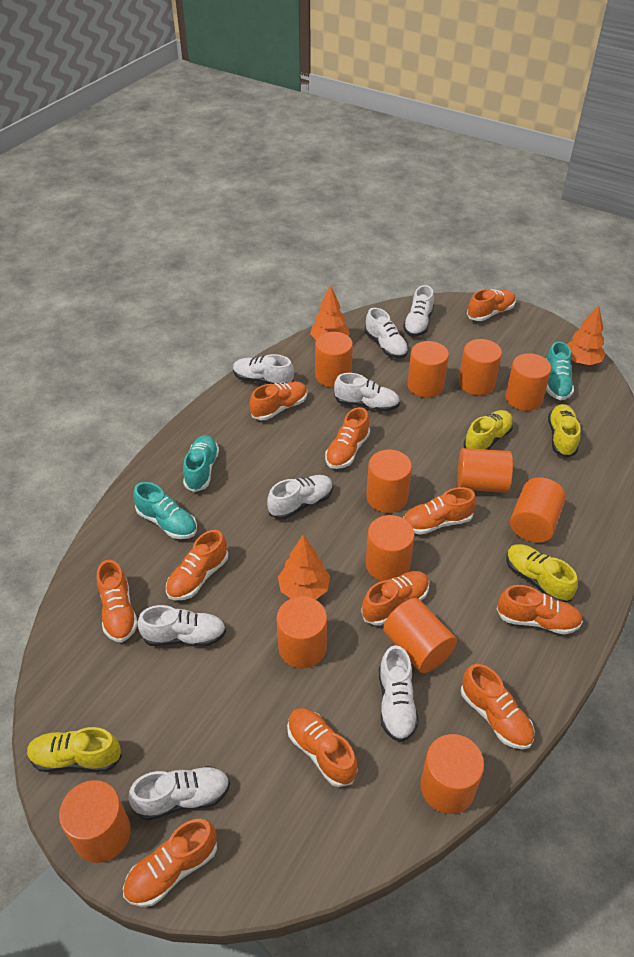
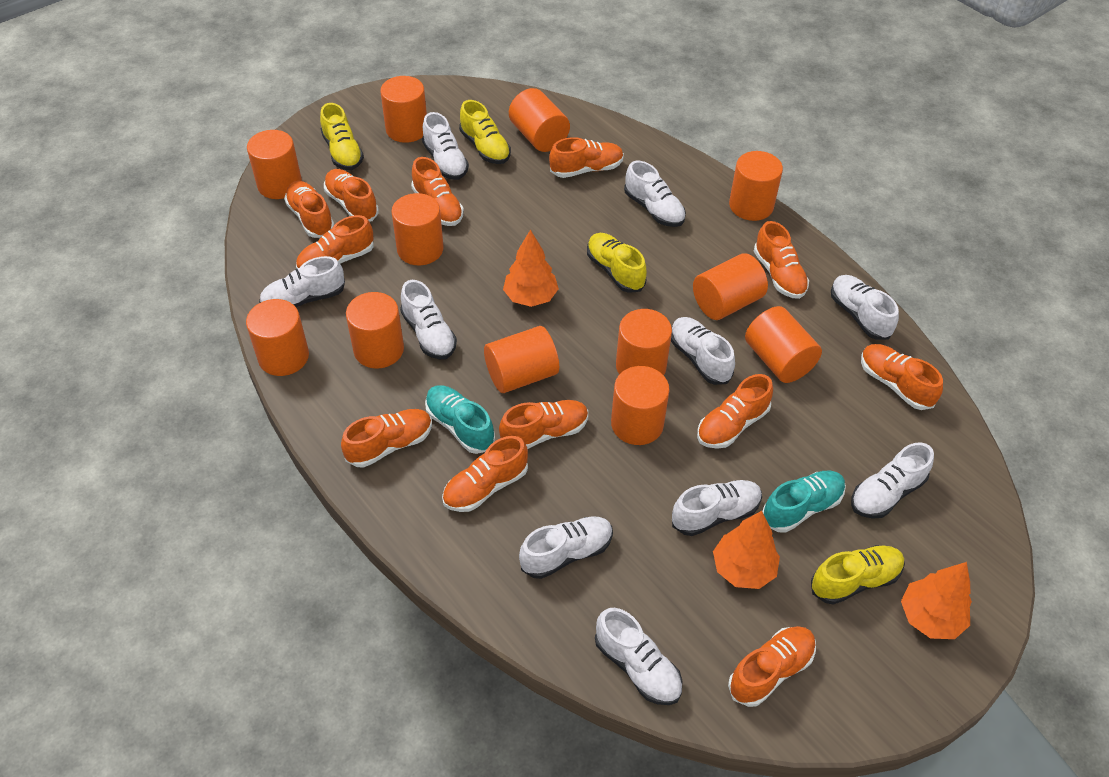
orange shoe: [97,560,138,642] [123,819,217,907] [166,530,228,600] [250,381,308,420] [287,708,358,787] [325,407,370,469] [361,571,429,626] [403,487,476,535] [461,664,534,750] [467,289,516,321] [497,585,583,635] = 11 -> [284,181,334,238] [296,215,374,269] [324,169,379,222] [341,409,432,467] [411,157,464,226] [442,436,528,512] [499,400,588,449] [549,137,624,178] [697,374,773,449] [728,626,816,707] [754,221,809,299] [861,344,943,410] = 12
turquoise shoe: [133,482,197,539] [183,435,219,492] [546,341,574,400] = 3 -> [425,385,495,454] [762,471,846,533] = 2
white shoe: [128,766,230,821] [137,605,226,646] [233,354,294,384] [267,475,333,519] [334,373,400,412] [365,308,409,359] [379,645,419,742] [403,285,434,337] = 8 -> [259,256,345,307] [400,280,457,359] [422,112,469,180] [519,516,613,579] [595,608,682,705] [624,161,686,227] [671,317,735,385] [672,480,762,536] [831,275,899,340] [851,442,934,519] = 10

